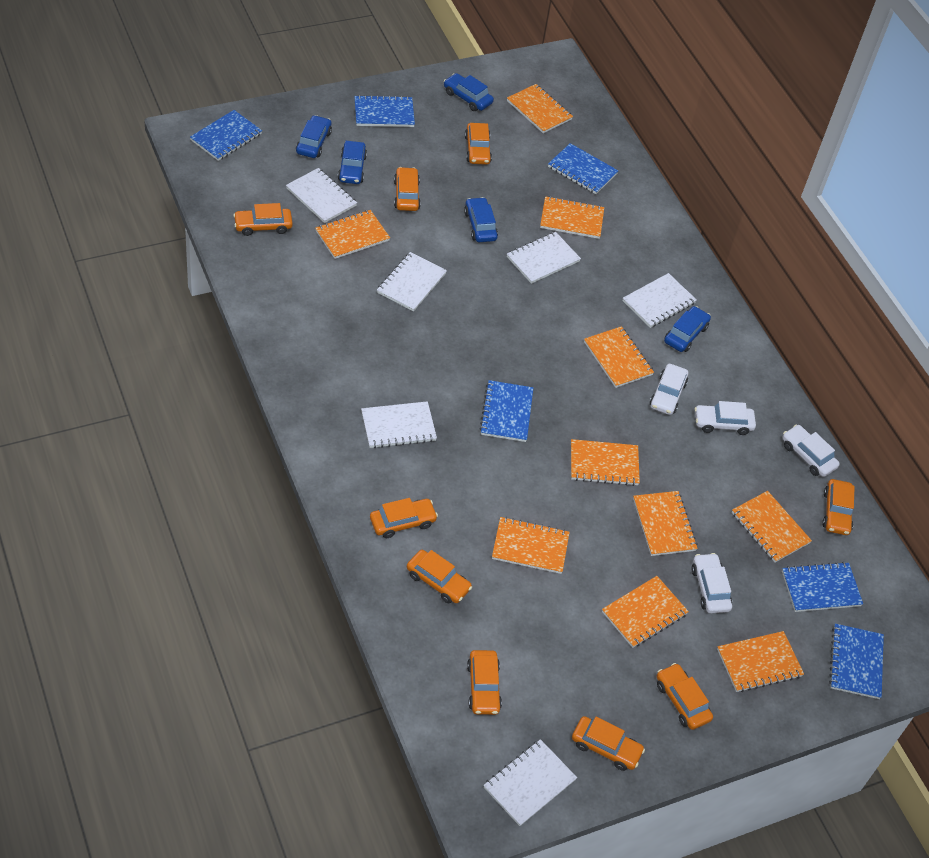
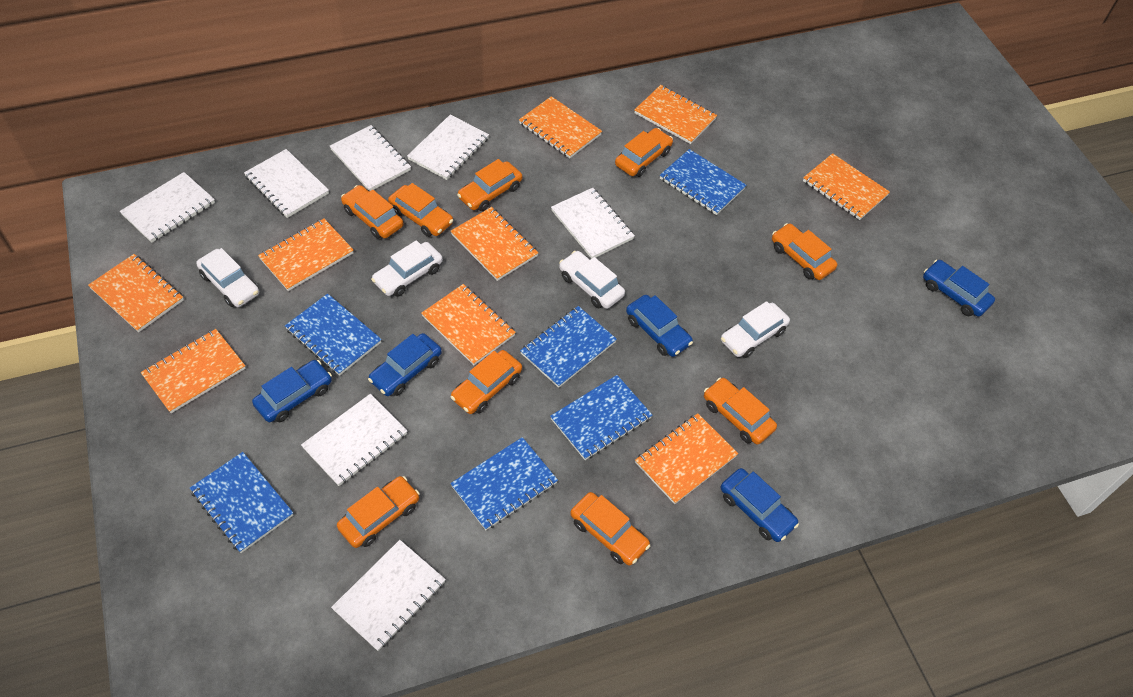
orange notebook: [315,210,390,259] [492,517,570,574] [507,84,573,133] [540,196,604,239] [571,439,640,486] [584,326,654,388] [602,576,689,648] [633,491,698,556] [717,631,804,692] [732,491,812,562] = 10 -> [88,254,184,332] [141,329,246,413] [258,219,354,291] [421,284,516,365] [451,207,538,281] [519,96,602,159] [635,85,717,144] [635,413,738,504] [803,153,890,220] = 9
white notebook: [286,168,357,223] [361,401,437,448] [377,252,447,311] [484,739,577,826] [507,232,581,284] [622,273,697,328] = 6 -> [120,172,215,243] [244,149,329,218] [301,394,407,486] [330,125,411,191] [331,540,446,651] [407,115,489,180] [551,188,635,259] = 7

